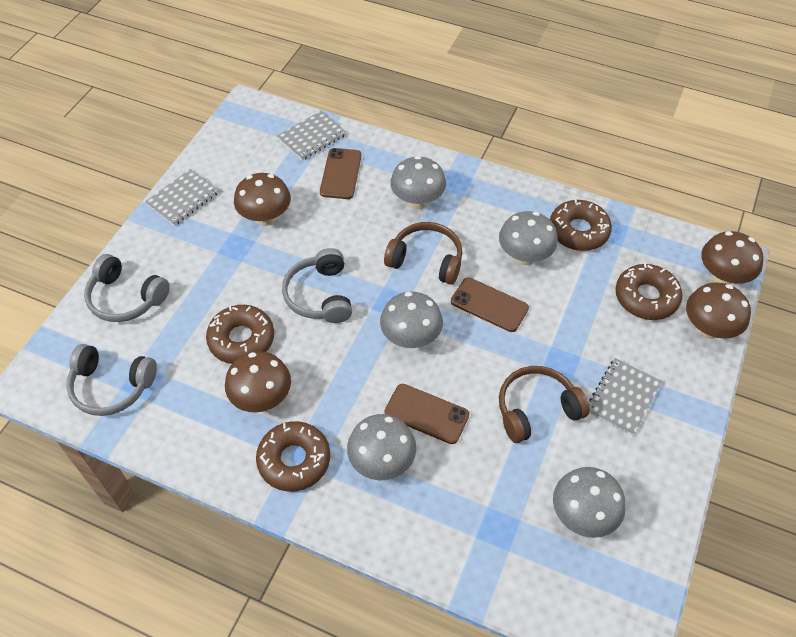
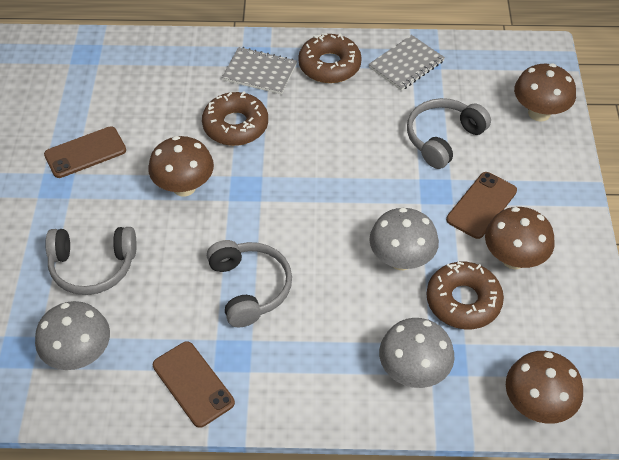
brown donut: [206,305,274,364] [256,421,330,491] [550,199,612,251] [616,263,682,320] = 4 -> [202,91,268,146] [298,33,362,83] [426,262,504,329] = 3
brown headphones: [384,222,463,285] [499,366,590,443] = 2 -> none = 0
grey mushroom: [347,414,416,480] [380,292,443,348] [390,156,446,209] [499,211,558,265] [553,467,626,538] = 5 -> [35,301,110,370] [369,207,439,270] [379,318,455,388] = 3
grey notebook: [145,169,219,226] [277,111,346,160] [589,358,662,436] = 3 -> [222,47,297,94] [368,35,445,91] = 2

